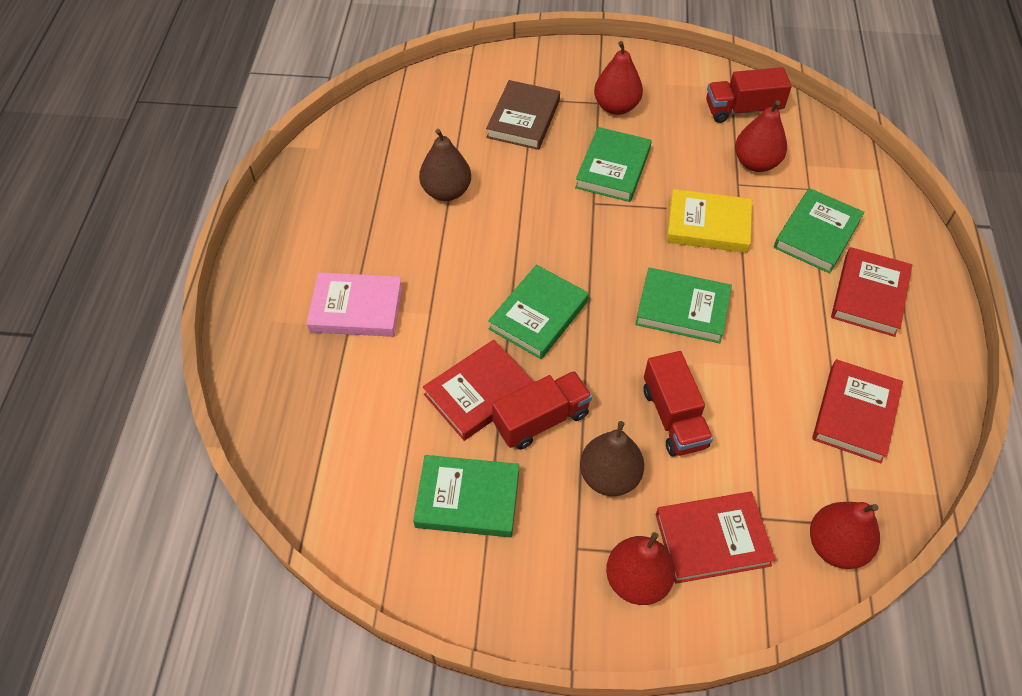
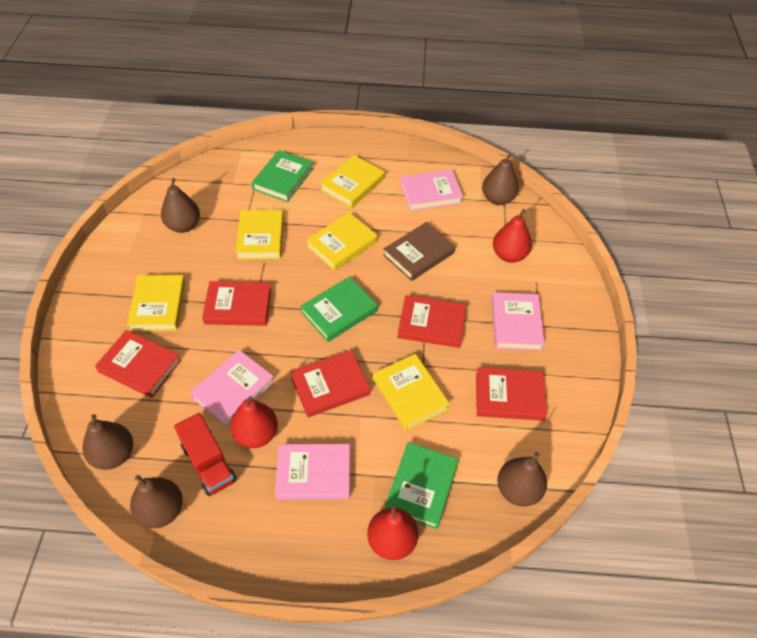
brown pear: [419,129,471,201] [580,421,644,496] = 2 -> [82,414,133,470] [130,475,183,528] [161,178,200,233] [482,154,519,205] [497,452,547,507] = 5
green book: [413,455,519,537] [488,265,589,359] [575,127,652,202] [635,268,732,343] [774,188,864,273] = 5 -> [252,150,313,202] [300,277,377,342] [385,442,459,529] = 3
pink book: [307,273,403,337] = 1 -> [190,350,274,427] [275,444,350,500] [400,170,463,211] [492,292,545,351] = 4
red book: [423,339,534,441] [656,492,776,584] [812,359,903,463] [831,247,912,337] = 4 -> [95,330,181,398] [202,281,271,326] [290,350,370,417] [398,295,466,348] [476,367,547,421] = 5
red pear: [594,41,643,115] [606,532,675,605] [735,100,787,172] [810,502,880,569] = 4 -> [230,396,278,448] [367,505,418,560] [493,209,532,263] = 3
red truck: [492,371,592,450] [644,351,713,456] [706,67,792,123] = 3 -> [174,413,237,496] = 1
yellow book: [667,189,752,253] = 1 -> [127,275,185,331] [236,210,284,260] [306,212,377,271] [320,155,385,208] [373,354,450,431] = 5

